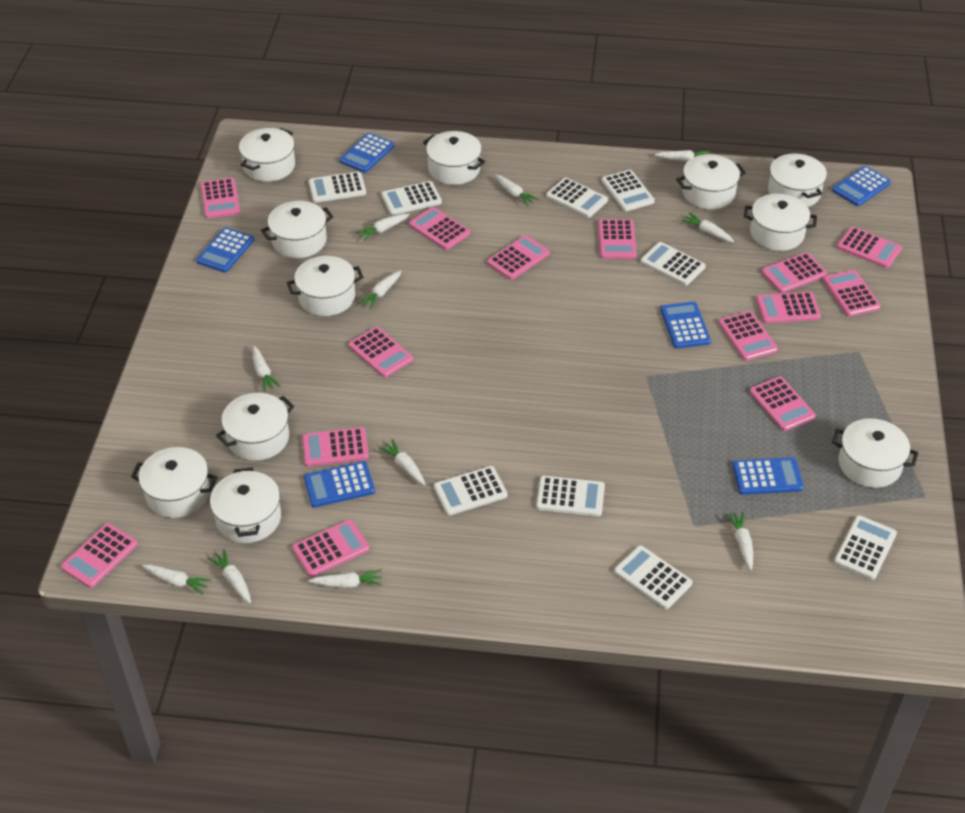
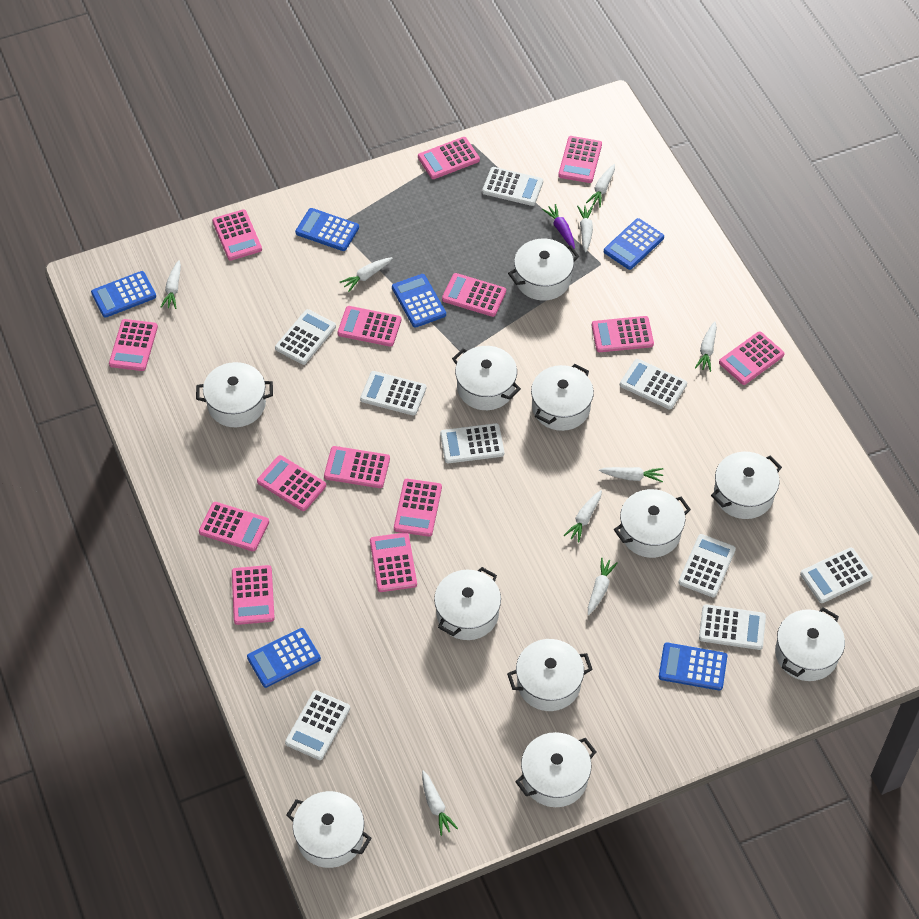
purple carrot: none = 0 -> [542,204,575,249] = 1
white carrot: [143,564,211,595] [208,549,251,603] [253,346,281,392] [309,570,382,588] [356,214,410,241] [358,271,402,309] [378,439,426,485] [495,174,538,206] [655,150,710,162] [681,213,734,242] [726,512,753,570] = 11 -> [160,260,181,309] [340,257,393,292] [422,771,458,836] [564,490,602,543] [577,206,593,252] [586,164,615,207] [588,557,618,615] [599,467,663,483] [695,321,717,372] = 9

